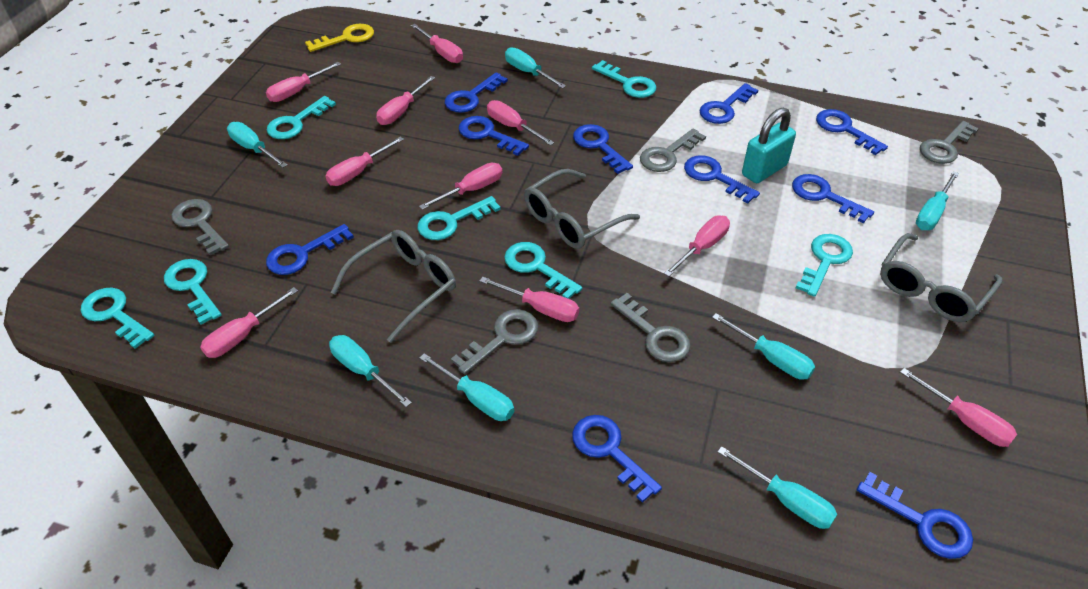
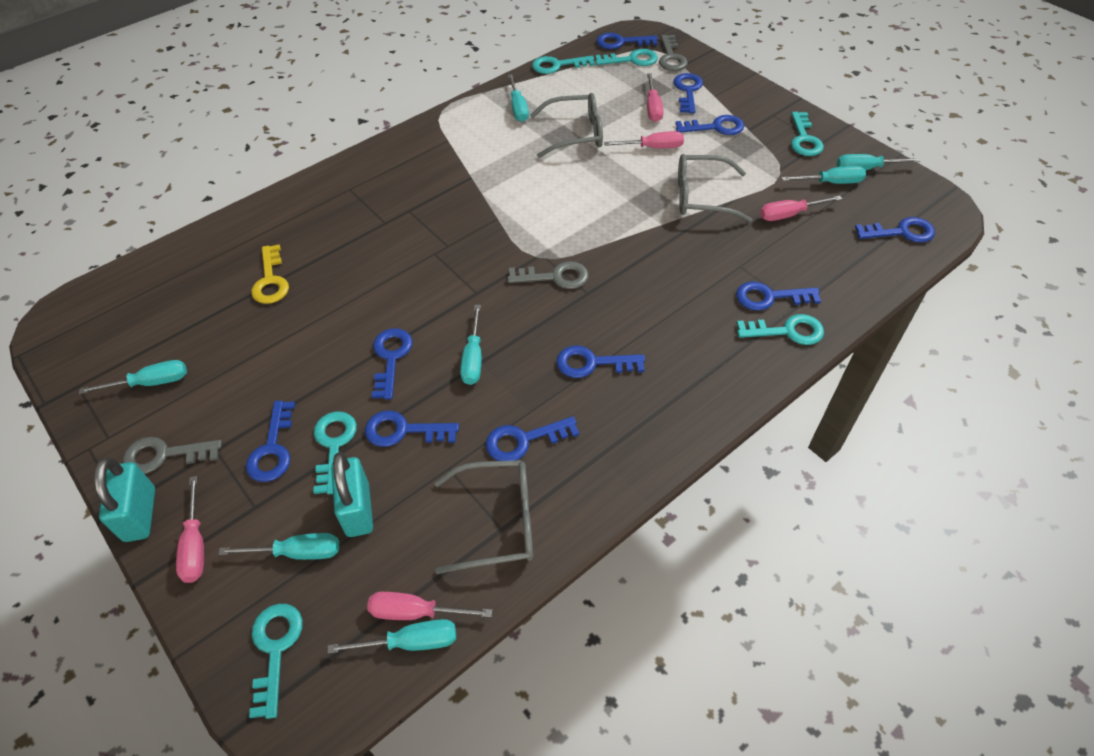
grey key: [171,199,229,255] [451,309,538,374] [611,293,690,362] [640,128,706,172] [920,121,979,164] = 5 -> [123,437,222,474] [507,261,589,289] [659,35,688,71] = 3
pink screwdriver: [200,287,298,358] [266,62,341,102] [325,137,404,186] [376,76,435,125] [411,24,463,63] [419,163,502,210] [480,277,579,322] [487,100,554,146] [664,215,730,277] [900,368,1017,447] = 10 -> [176,476,204,583] [367,592,492,620] [604,131,684,148] [647,74,664,122] [760,196,842,221] = 5
turquoise key: [81,288,154,349] [164,259,221,325] [267,96,336,139] [418,196,501,240] [504,242,582,299] [592,60,656,98] [796,234,853,297] = 7 -> [249,604,303,719] [313,411,357,495] [532,56,595,74] [595,49,658,66] [737,314,824,345] [791,112,824,156] = 6
turquoise padlock: [742,108,796,183] = 1 -> [93,457,155,542] [331,452,373,537] = 2

